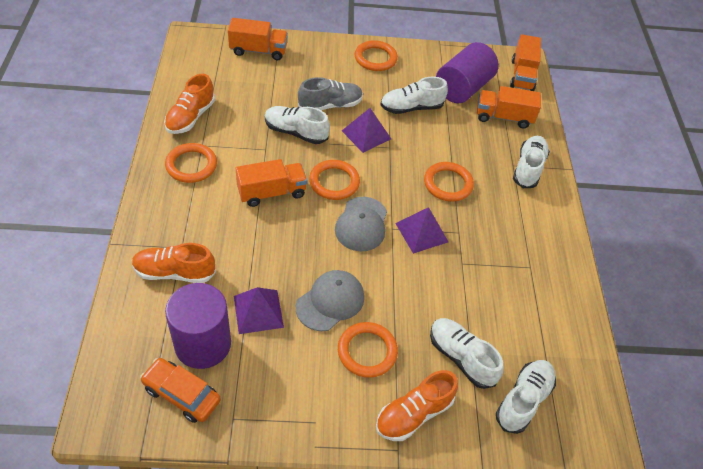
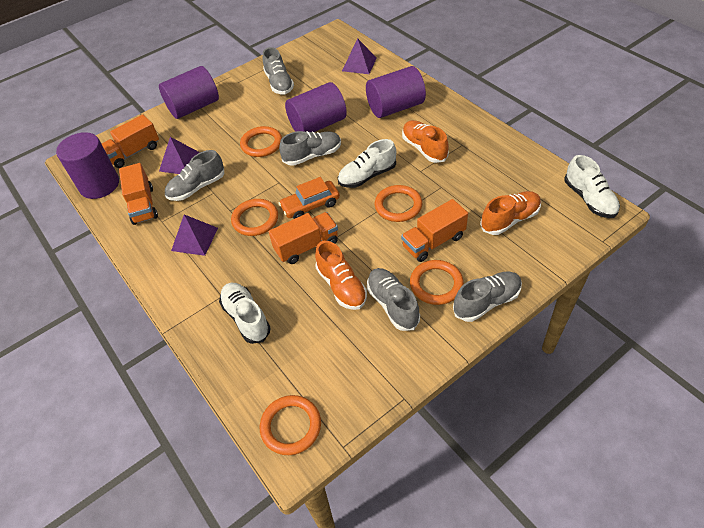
grey cap: [296,270,364,331] [335,197,387,251] = 2 -> none = 0
grey shoe: [298,77,363,110] = 1 -> [165,150,224,201] [263,47,294,94] [279,131,341,166] [367,268,420,331] [453,271,522,322] = 5
purple cylinder: [165,283,231,369] [436,42,499,103] = 2 -> [56,132,119,199] [159,66,219,119] [285,82,347,132] [366,66,426,118] = 4
white shoe: [265,106,330,144] [381,77,448,114] [430,318,503,389] [496,360,556,434] [513,136,550,188] = 5 -> [219,283,270,344] [338,139,396,188] [564,155,620,218] = 3

